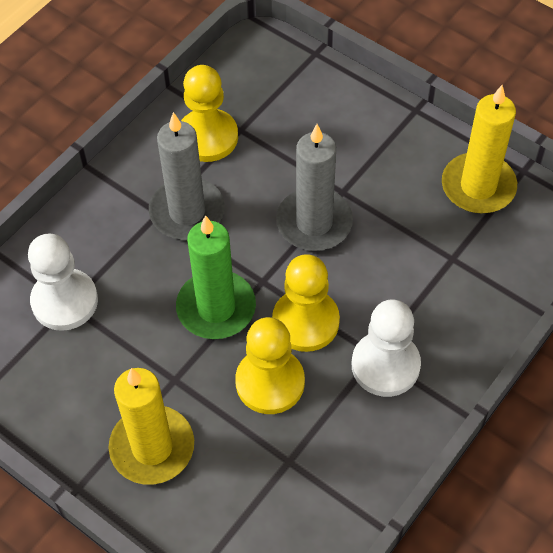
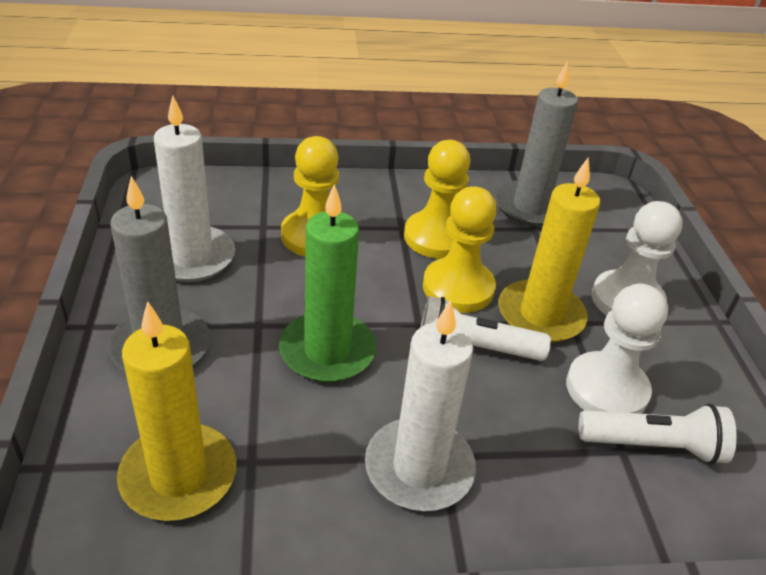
white candle: none = 0 -> [154,95,235,282] [365,300,476,511] = 2
white flashlight: none = 0 -> [420,296,551,361] [579,404,737,465] = 2

